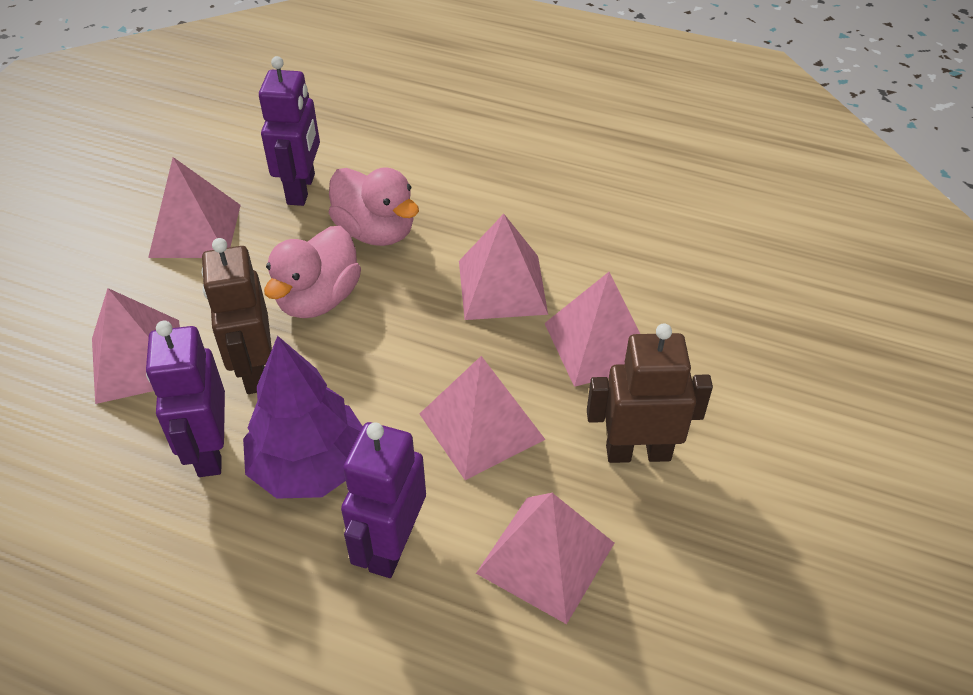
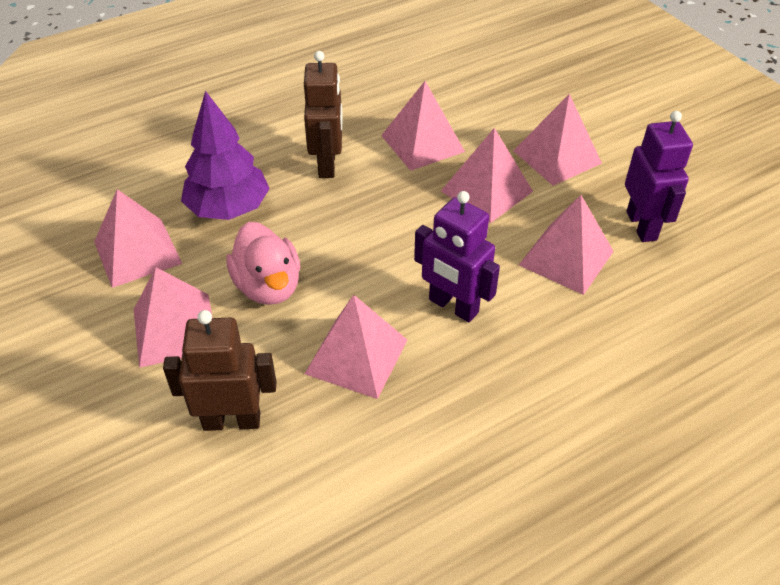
pink duck: [264,226,361,318] [329,168,419,246] = 2 -> [226,222,300,305] = 1
pink pyramid: [92,288,180,404] [148,157,241,258] [420,356,546,480] [459,214,548,320] [476,493,614,624] [544,272,640,387] = 6 -> [94,189,182,288] [134,267,213,368] [305,295,407,399] [381,81,465,171] [441,128,533,223] [513,94,602,186] [519,195,614,295] = 7
purple robot: [146,321,225,477] [259,56,320,206] [341,422,426,578] = 3 -> [414,191,500,322] [625,111,693,242] = 2

